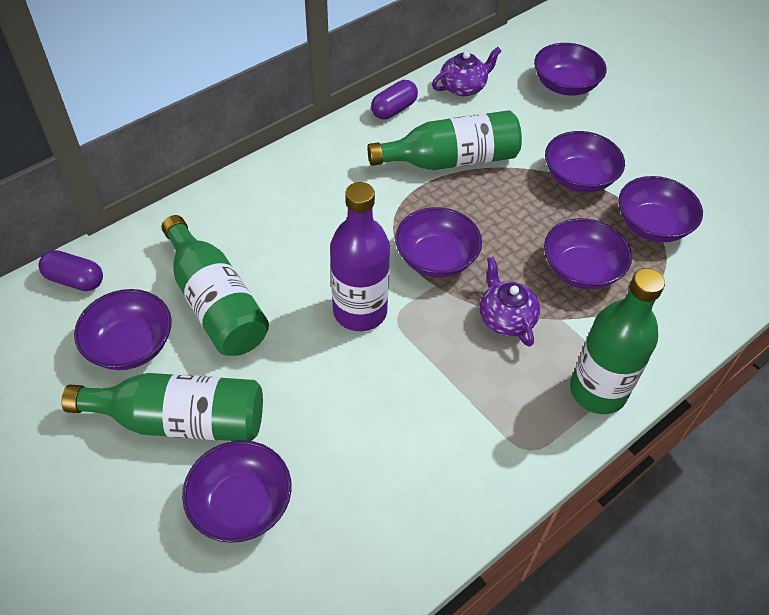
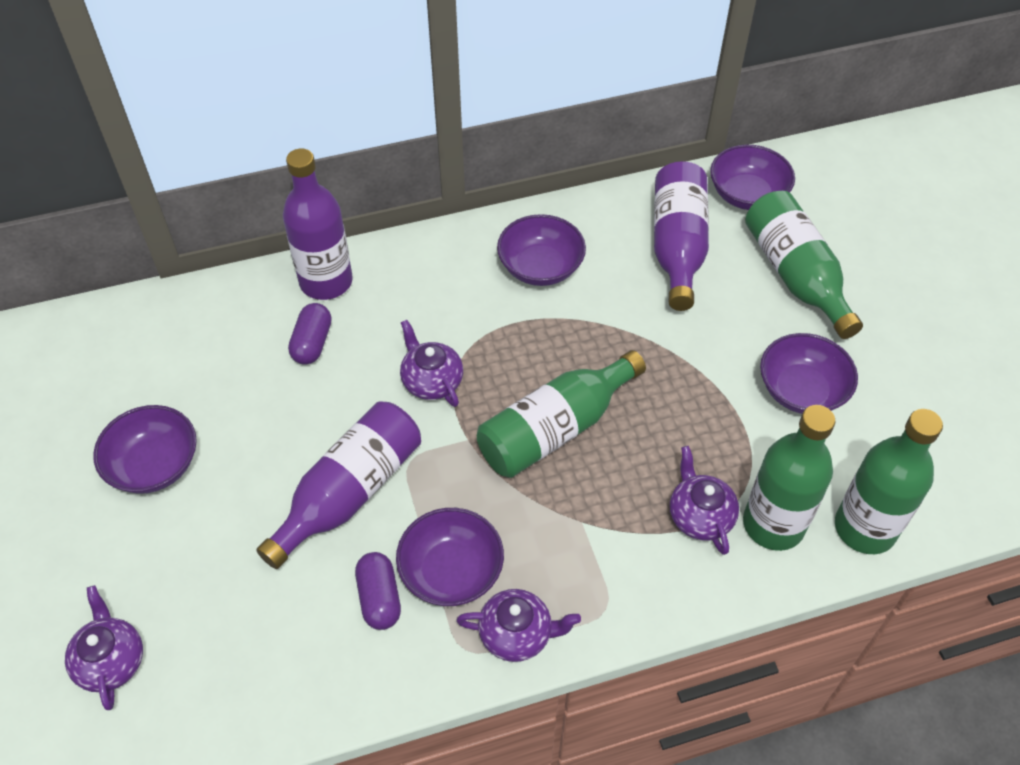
purple bottle: [330,182,390,331] = 1 -> [256,401,421,569] [283,149,353,300] [654,161,709,311] = 3
purple bowl: [74,289,172,370] [182,440,292,543] [395,207,482,278] [534,43,607,95] [544,218,632,289] [545,131,625,193] [618,176,703,242] = 7 -> [93,405,197,494] [396,508,504,606] [497,214,586,286] [710,145,795,210] [760,333,858,414] = 5
purple teapot: [432,47,501,96] [479,257,540,347] = 2 -> [65,585,143,710] [400,320,463,407] [456,589,581,662] [670,446,739,555] = 4

